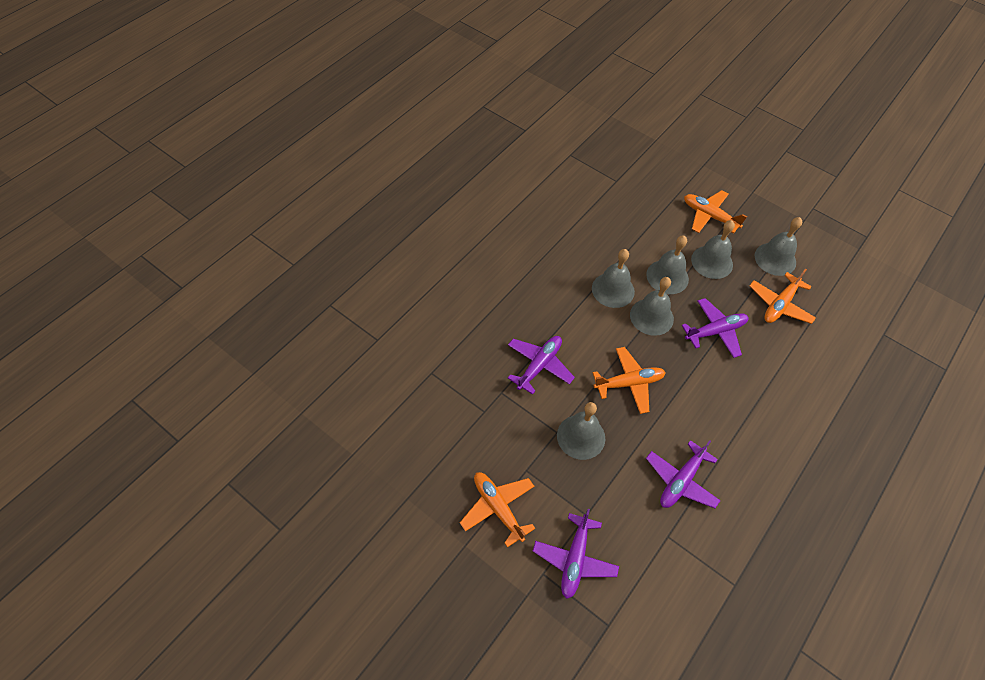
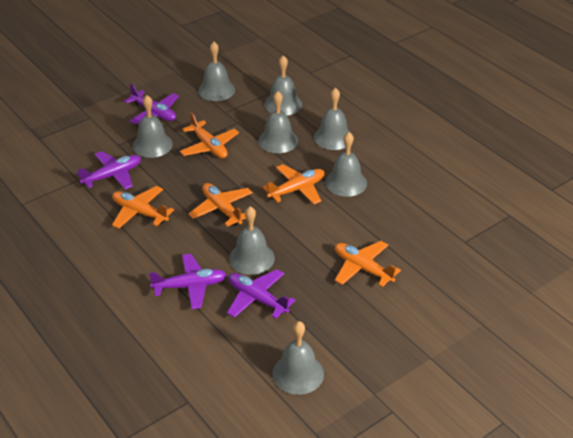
grey bell: [557,402,605,460] [592,249,635,308] [630,277,674,336] [646,235,689,294] [691,220,735,279] [755,217,802,276] = 6 -> [133,95,173,158] [198,42,235,101] [229,206,275,275] [258,91,298,153] [264,55,302,116] [272,321,324,395] [314,88,351,150] [325,132,367,197] = 8
orange plane: [460,472,535,547] [593,347,666,414] [684,190,747,233] [750,268,816,324] = 4 -> [112,186,174,229] [180,112,239,158] [188,183,253,227] [262,164,325,204] [335,241,401,287] = 5

